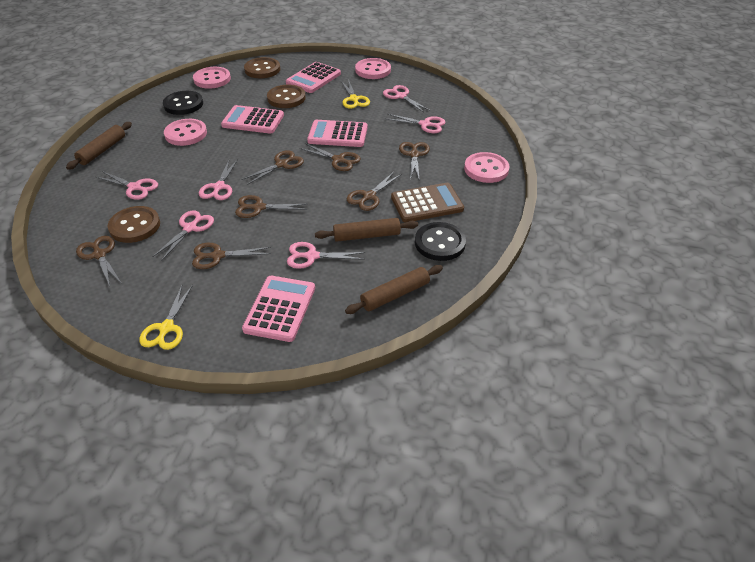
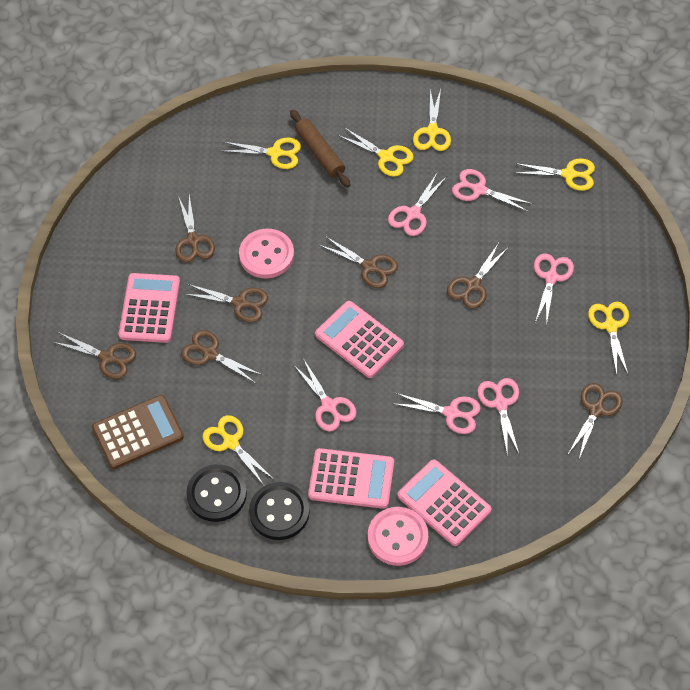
brown button: [107,206,160,243] [244,57,280,78] [267,85,306,108] = 3 -> none = 0
brown rolling pin: [66,122,132,170] [315,218,418,242] [345,265,443,314] = 3 -> [290,110,350,187] = 1
pink button: [164,119,207,146] [193,67,231,89] [355,58,391,79] [464,152,510,183] = 4 -> [239,229,294,278] [368,507,428,566] = 2
yellow scissors: [139,285,193,350] [341,79,370,109] = 2 -> [202,415,273,484] [221,138,301,169] [338,127,414,177] [413,89,451,151] [515,159,595,191] [588,302,629,375] = 6

